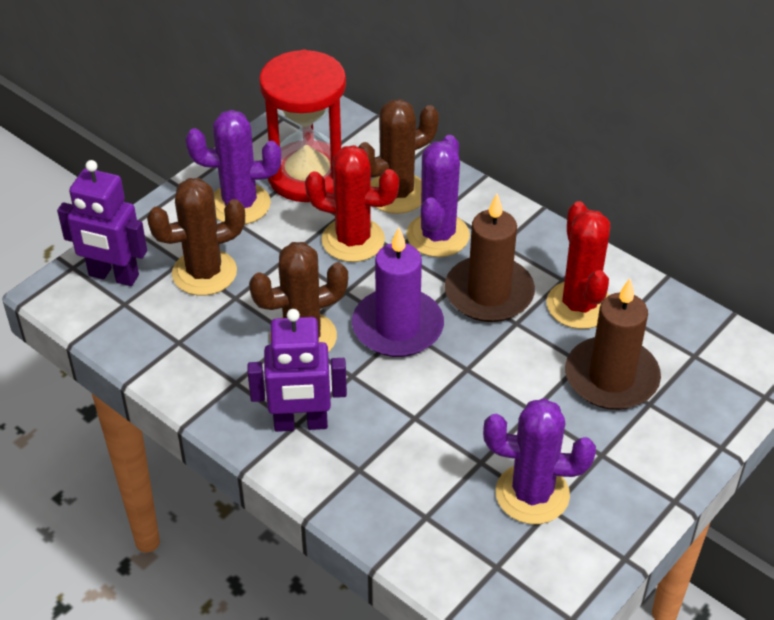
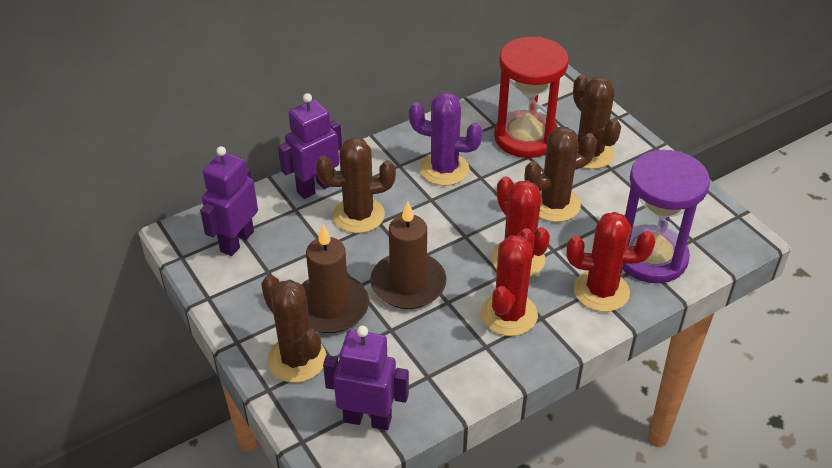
brown cactus: [147,178,245,296] [249,242,348,353] [358,99,439,214] = 3 -> [261,275,326,383] [316,137,396,233] [525,127,597,222] [573,75,621,169] = 4
purple cactus: [186,110,281,225] [406,135,470,257] [483,398,596,524] = 3 -> [409,92,483,186] = 1
purple candle: [352,227,444,357] = 1 -> none = 0
purple hourglass: none = 0 -> [623,150,710,283] = 1
purple robot: [57,160,147,286] [248,309,347,432] = 2 -> [200,146,258,256] [278,93,342,199] [323,326,409,430] = 3
red cactus: [305,145,399,262] [546,201,611,329] = 2 -> [481,228,538,336] [491,176,550,277] [567,212,655,312] = 3

